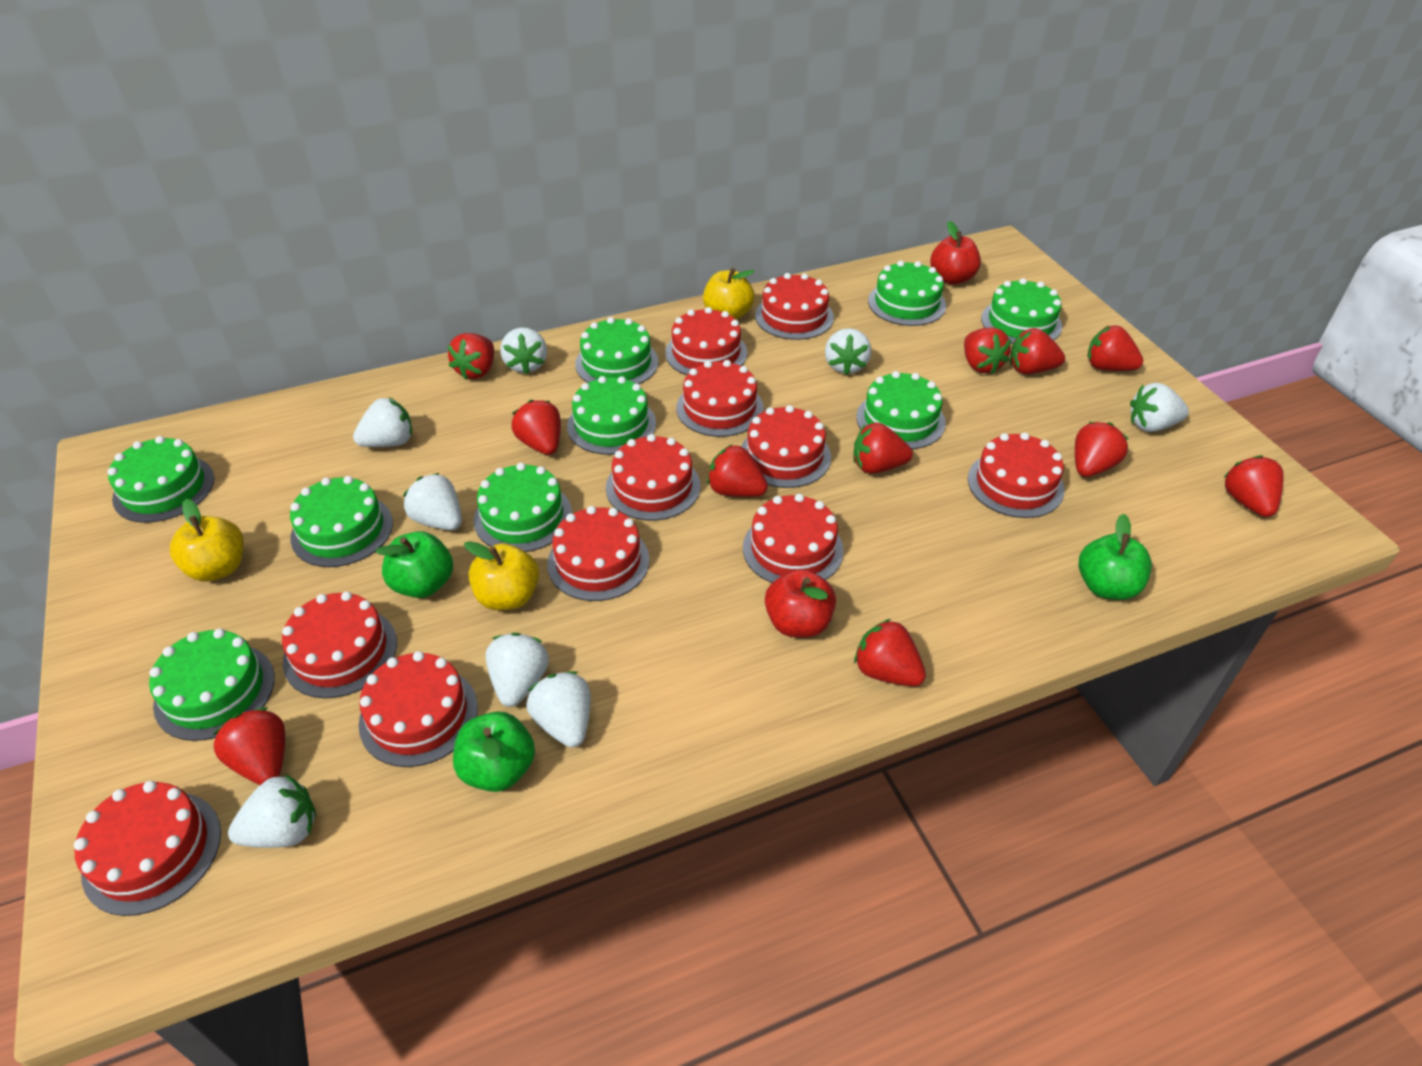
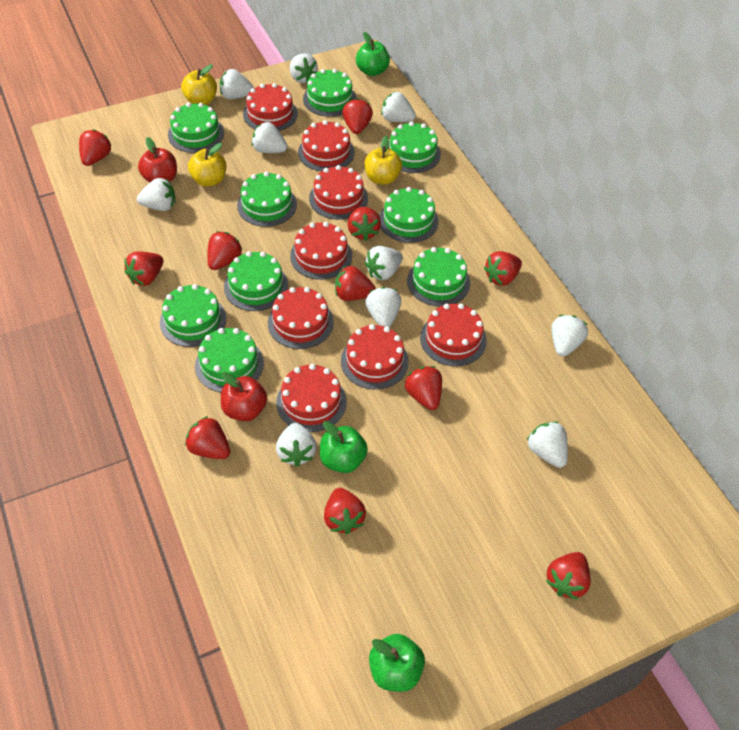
red cake: [74,781,221,916] [282,591,397,698] [359,651,478,767] [547,506,650,601] [606,434,700,521] [665,307,747,375] [676,360,764,437] [741,405,831,488] [743,494,844,583] [755,273,834,340] [968,432,1065,518] = 11 -> [243,83,298,131] [268,287,334,349] [276,364,347,432] [290,222,352,280] [298,120,355,171] [309,165,368,220] [341,324,409,389] [420,303,487,366] = 8
white strawberry: [228,774,316,848] [353,397,412,447] [403,473,462,530] [485,633,549,707] [500,327,547,374] [527,671,591,748] [825,328,871,375] [1130,383,1189,432] = 8 -> [137,178,176,211] [220,69,254,99] [251,122,287,153] [276,423,317,467] [290,53,318,83] [365,246,403,280] [365,287,401,327] [381,92,416,122] [527,421,568,468] [551,315,588,357] = 10

